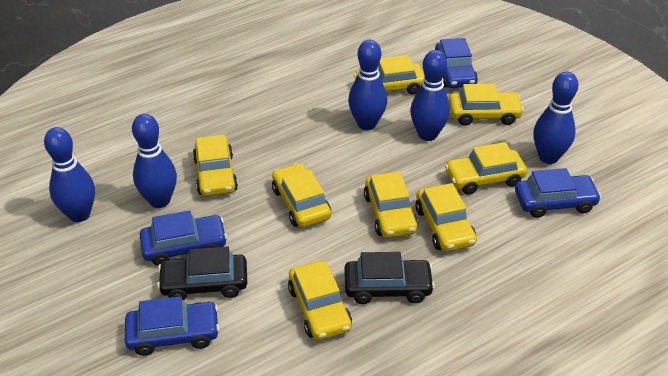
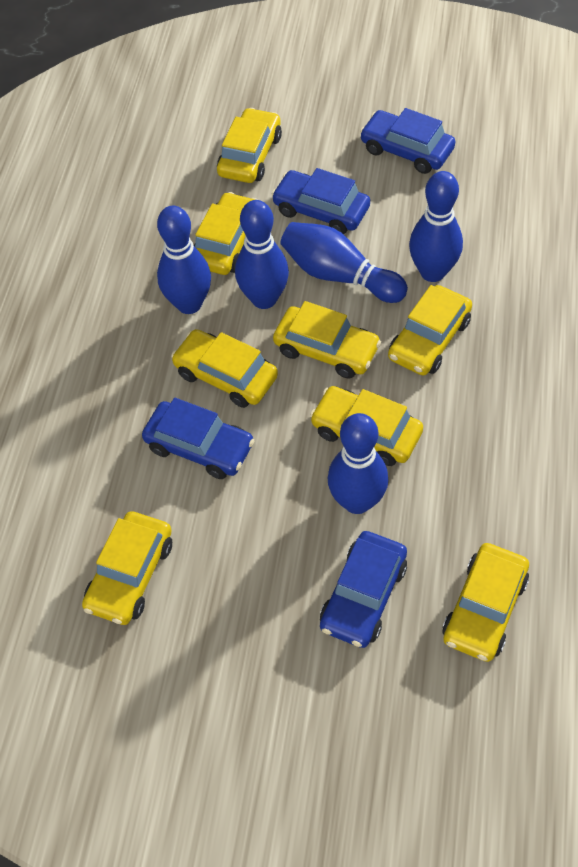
black car: [157,246,247,300] [344,252,435,304] = 2 -> none = 0

